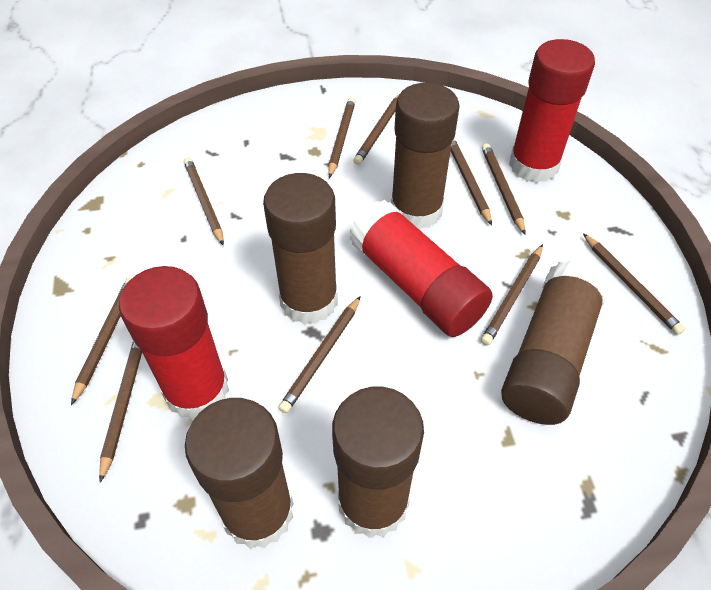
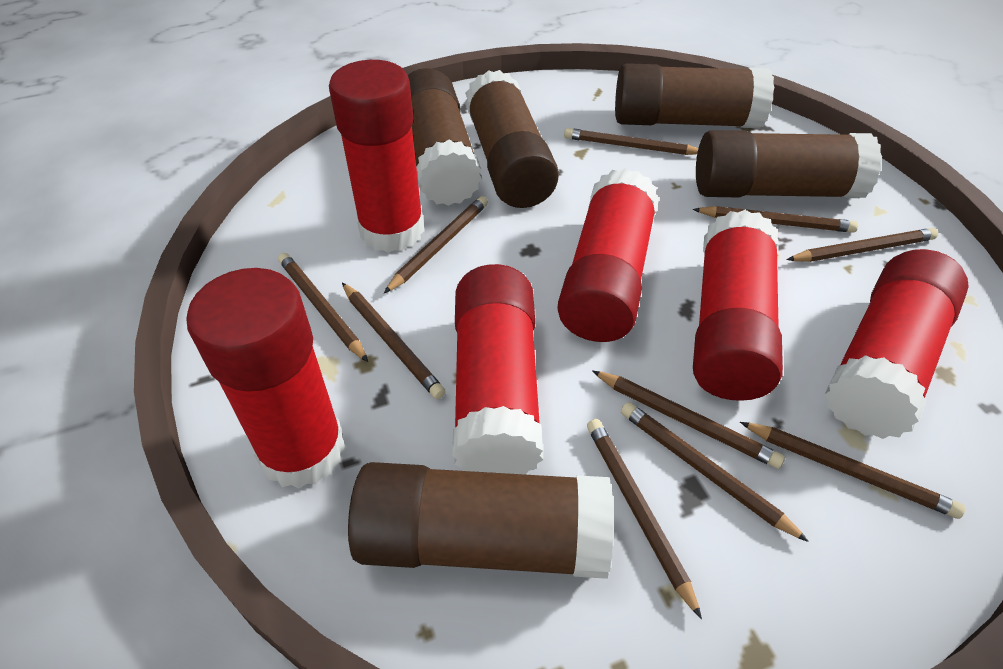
red glue stick: [119,266,229,420] [349,200,493,337] [509,39,595,183] = 3 -> [186,268,345,489] [329,60,425,253] [452,264,543,475] [557,168,659,342] [693,210,783,401] [824,249,969,439] = 6

